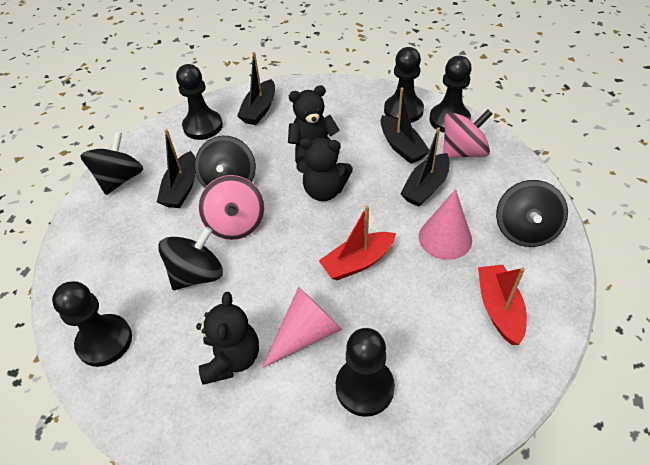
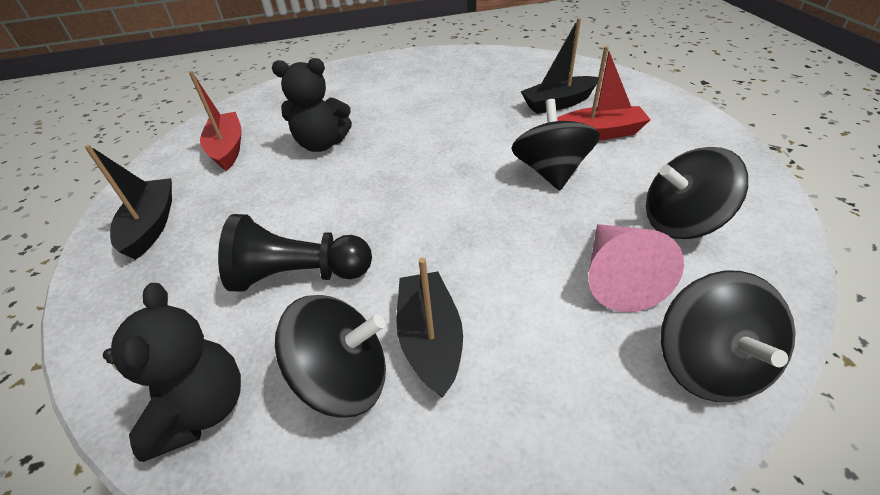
black boat: [157,129,196,208] [237,52,275,125] [381,87,429,164] [401,127,450,207] = 4 -> [85,145,172,260] [396,258,463,397] [520,18,598,114] = 3
black pawn: [52,281,132,367] [176,64,223,140] [336,328,395,417] [384,47,424,123] [429,56,472,133] = 5 -> [218,214,372,292] = 1
black teddy bear: [196,292,259,385] [288,85,340,163] [296,138,353,201] = 3 -> [103,283,241,462] [272,58,352,152] = 2
pink cone: [262,287,342,368] [419,189,472,260] = 2 -> [588,224,684,312] = 1
pink spinning top: [198,175,265,240] [443,110,492,158] = 2 -> none = 0

